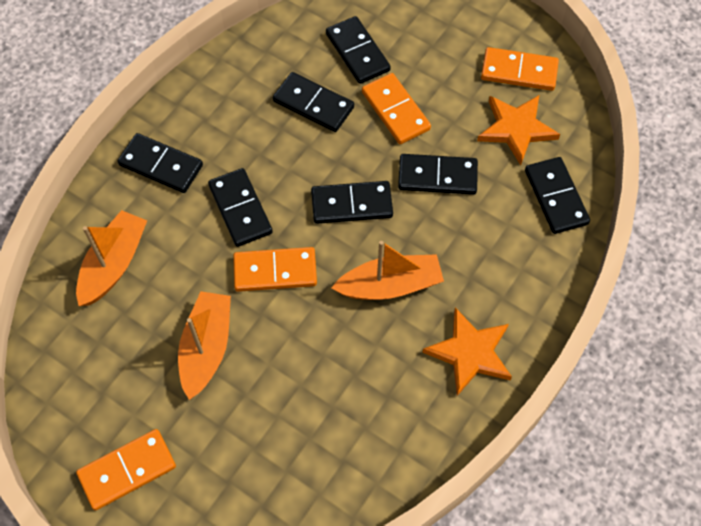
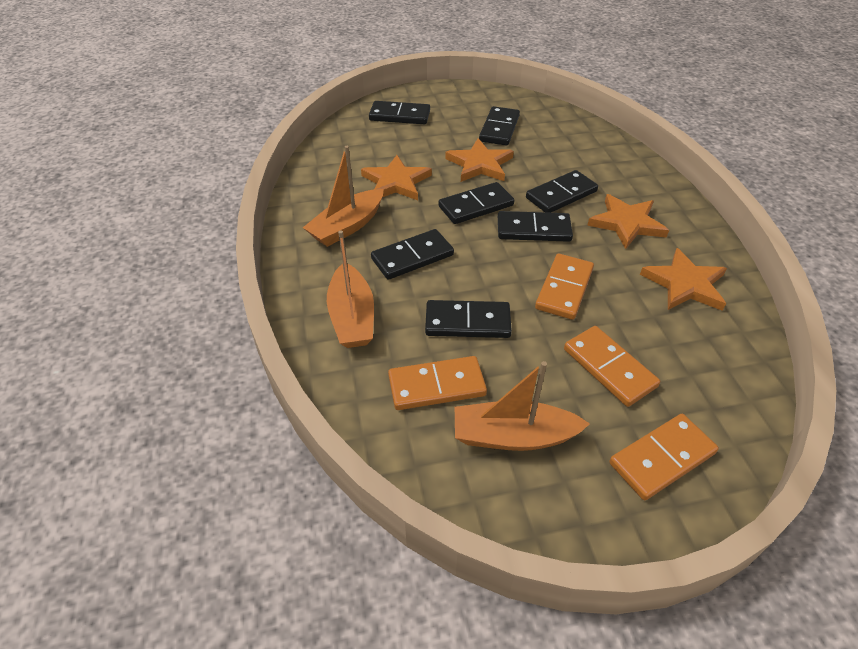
orange star: [422,308,512,396] [477,95,560,165] = 2 -> [361,155,432,200] [445,138,514,182] [587,194,669,249] [640,248,727,311] = 4

